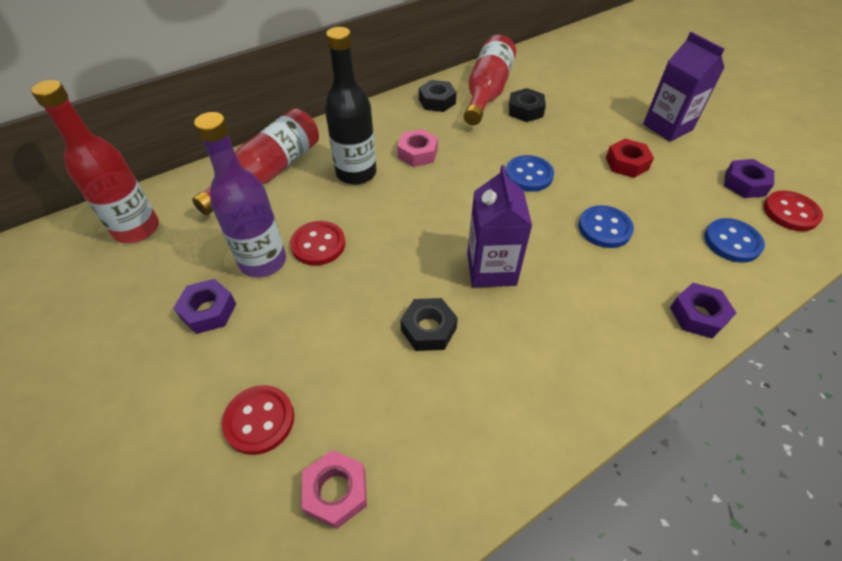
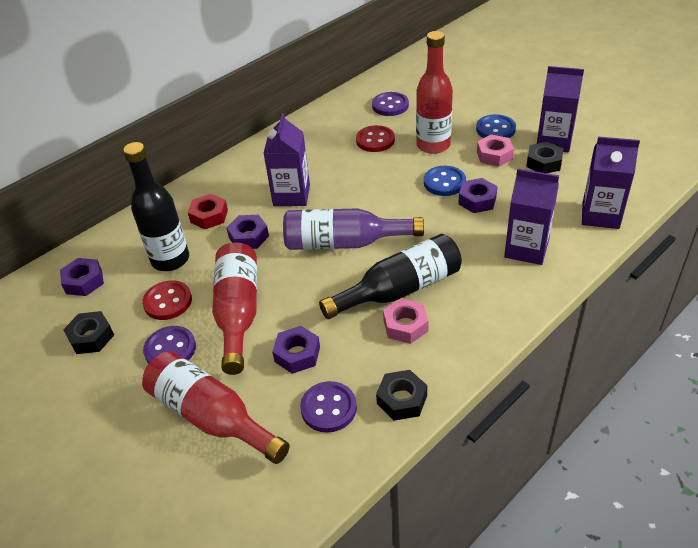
black bottle: [325,27,377,185] = 1 -> [123,142,189,271] [319,234,462,319] = 2
blue button: [506,155,554,192] [578,205,634,248] [704,218,765,263] = 3 -> [424,166,466,196] [476,114,516,138] = 2
purple button: none = 0 -> [143,326,196,364] [300,381,357,433] [372,92,409,116] = 3
purple carton: [467,165,532,287] [643,32,725,142] = 2 -> [263,113,310,206] [504,169,559,265] [537,66,584,152] [582,137,640,229] = 4
purple nut: [174,279,236,334] [670,283,737,338] [724,159,774,198] = 3 -> [60,258,104,296] [226,215,269,249] [272,326,320,374] [458,178,498,213] = 4
red button: [222,385,294,455] [290,221,345,266] [763,190,823,231] = 3 -> [142,280,192,320] [356,125,395,152] = 2

